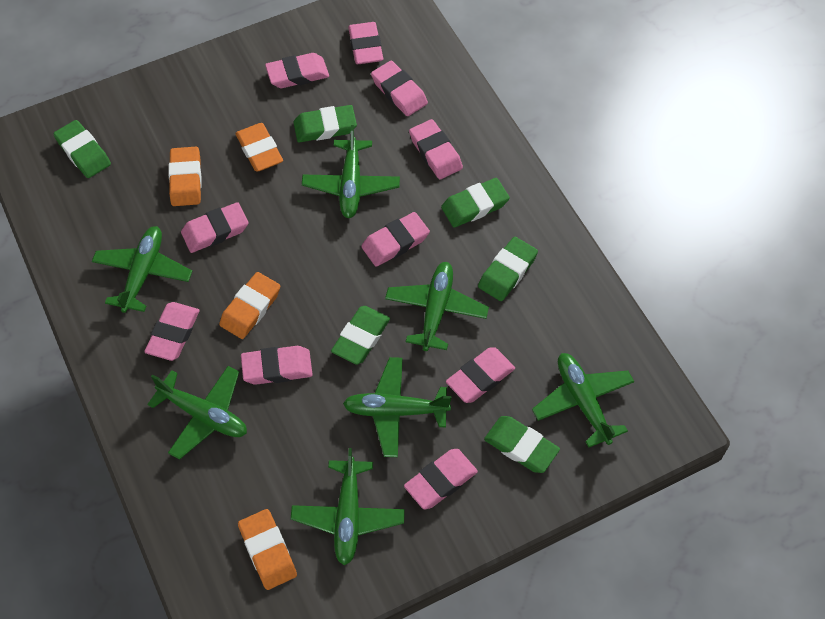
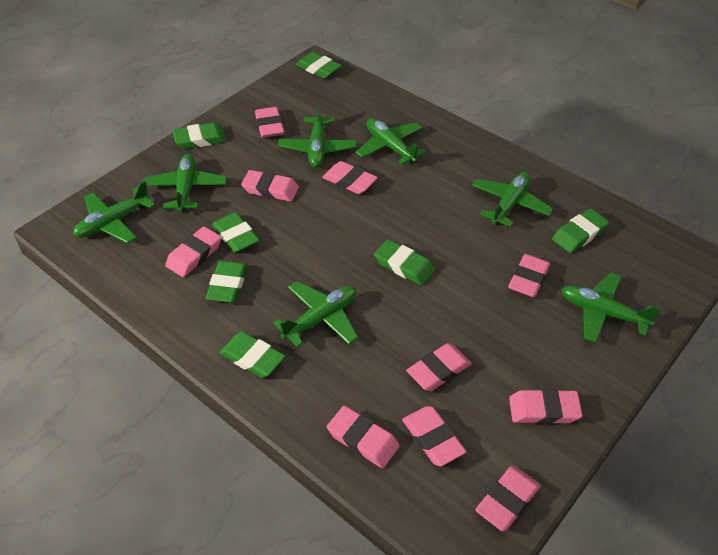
green eraser: [53,120,111,178] [293,105,357,142] [331,306,390,365] [441,178,510,227] [478,237,538,301] [484,416,560,473] = 6 -> [173,123,227,149] [206,261,247,303] [212,212,259,253] [219,332,285,378] [296,52,342,79] [374,239,435,285] [552,209,609,253] = 7
orange eraser: [168,147,202,206] [219,272,280,339] [235,123,283,171] [238,509,297,590] = 4 -> none = 0

